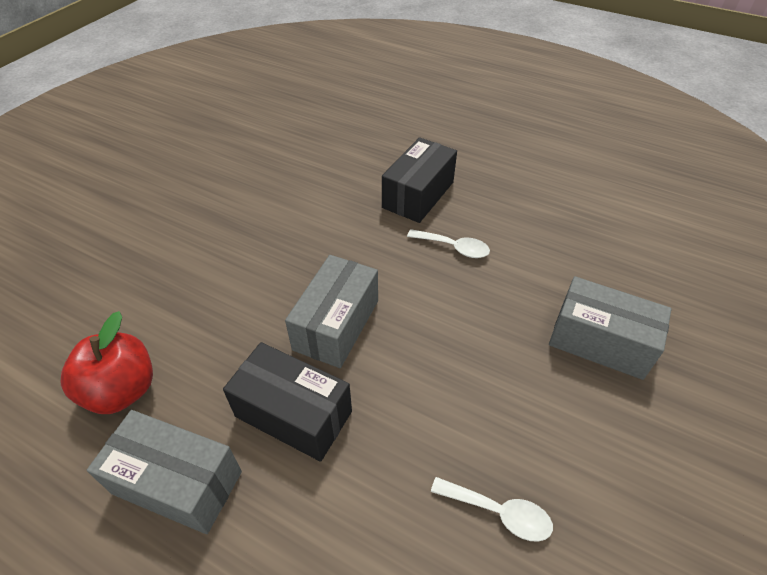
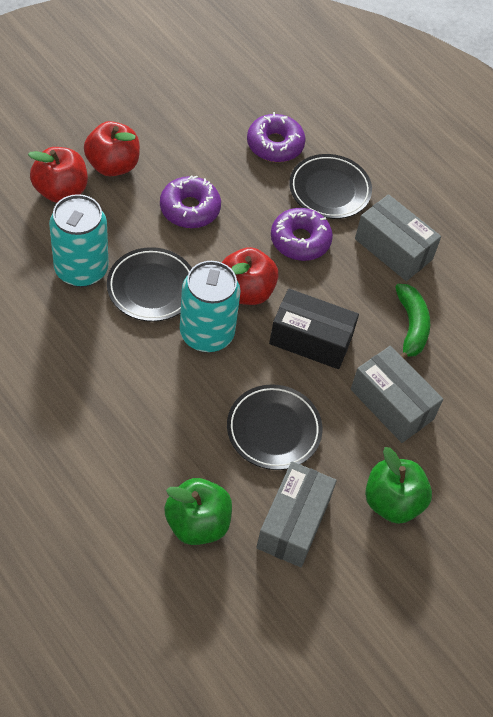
black box: [223,342,352,462] [382,137,457,223] = 2 -> [269,289,359,369] = 1
black plate: none = 0 -> [107,247,192,322] [227,384,323,470] [289,154,372,219] = 3
green apple: none = 0 -> [164,478,232,545] [365,447,432,524] = 2
green banana: none = 0 -> [395,284,430,360] = 1
purple donut: none = 0 -> [160,175,221,228] [247,112,306,162] [271,208,333,261] = 3
red apple: [61,311,153,414] = 1 -> [28,147,88,203] [84,121,140,176] [222,247,279,305] = 3
turquoise can: none = 0 -> [49,194,109,287] [180,261,241,353] = 2
white spoon: [407,229,490,258] [431,477,553,542] = 2 -> none = 0

